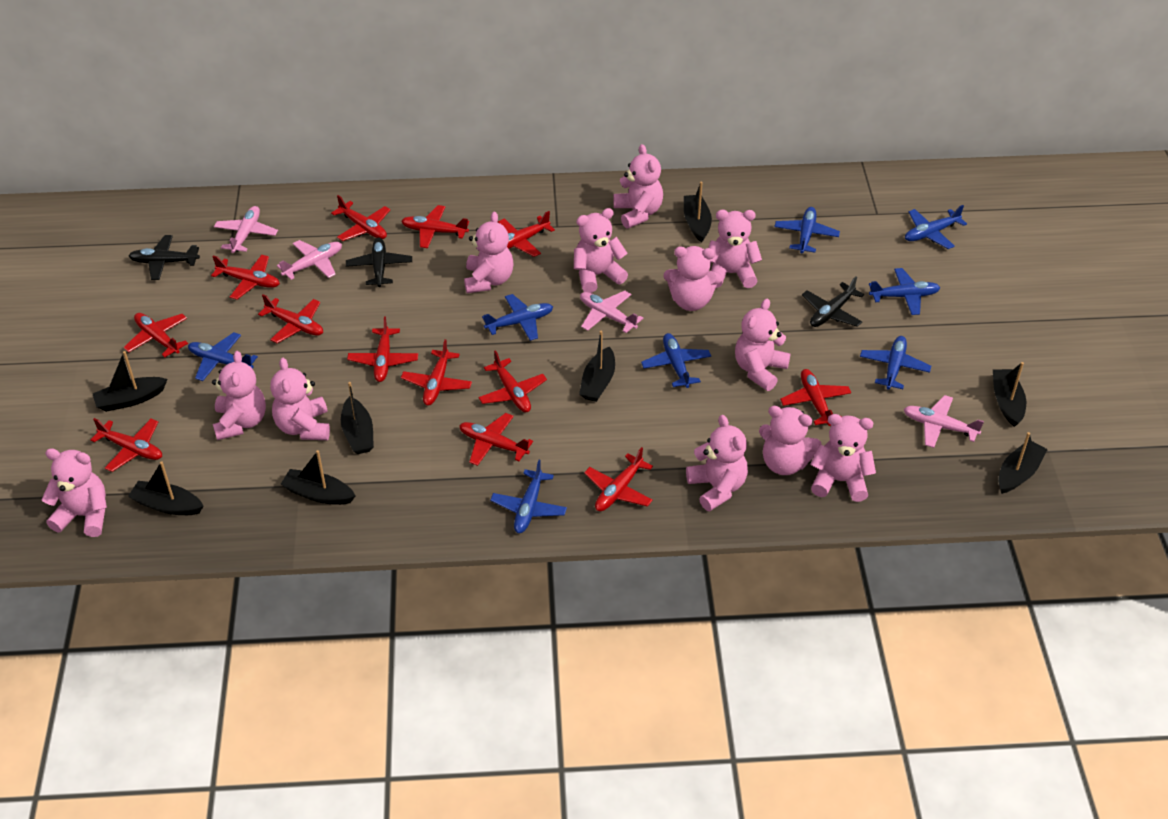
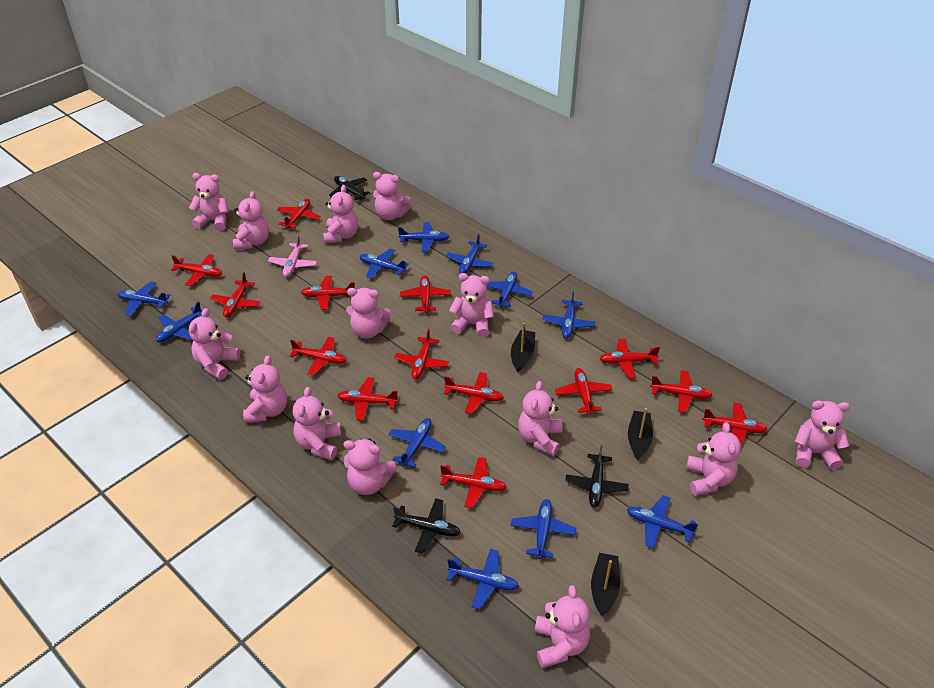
black boat: [93,351,167,412] [128,461,203,515] [281,450,356,505] [341,382,374,454] [579,331,615,402] [684,182,712,242] [993,362,1026,427] [998,432,1048,494] = 8 -> [511,323,535,372] [591,553,620,616] [628,408,653,460] = 3
blue plane: [188,332,258,381] [482,294,553,341] [490,460,567,533] [641,333,711,388] [774,207,840,253] [860,336,931,390] [869,268,940,315] [905,205,967,249] = 8 -> [117,281,170,316] [156,302,202,343] [359,249,409,279] [388,418,446,467] [398,222,450,252] [446,234,494,274] [447,549,519,609] [487,272,533,307] [511,499,576,559] [543,291,595,339] [627,495,698,548] = 11
pink plane: [214,206,278,253] [277,240,342,280] [580,291,643,333] [904,395,984,448] = 4 -> [268,235,317,277] = 1
pink teddy bear: [42,448,107,537] [212,351,266,440] [270,358,330,440] [464,212,513,293] [574,208,628,293] [613,144,663,229] [664,246,722,311] [686,415,748,511] [708,210,762,288] [735,299,791,391] [759,406,822,475] [810,414,876,502] = 12 -> [189,173,228,231] [189,308,240,380] [233,191,269,250] [243,355,287,423] [293,387,341,460] [323,185,358,244] [344,438,396,495] [346,288,391,339] [373,172,411,220] [449,273,494,338] [518,381,563,456] [534,585,590,668] [686,422,741,496] [795,400,850,469] = 14
red plane: [91,418,162,472] [124,313,188,357] [211,255,280,300] [258,294,323,343] [331,195,390,241] [347,316,418,382] [401,205,469,248] [401,339,472,406] [459,413,533,466] [478,350,547,412] [498,211,555,257] [584,447,653,511] [780,369,851,426] = 13 -> [171,254,222,286] [210,272,261,317] [277,199,320,229] [290,337,347,376] [301,276,355,310] [337,377,398,421] [394,329,449,379] [400,275,451,313] [440,457,506,508] [444,372,504,414] [555,368,612,414] [600,339,660,378] [650,370,712,413] [702,403,768,444] = 14

